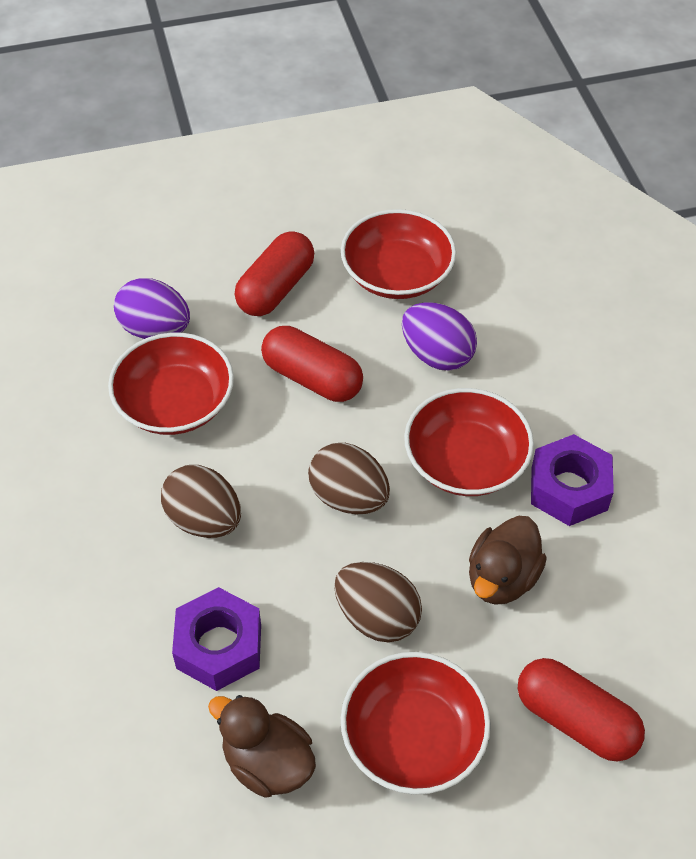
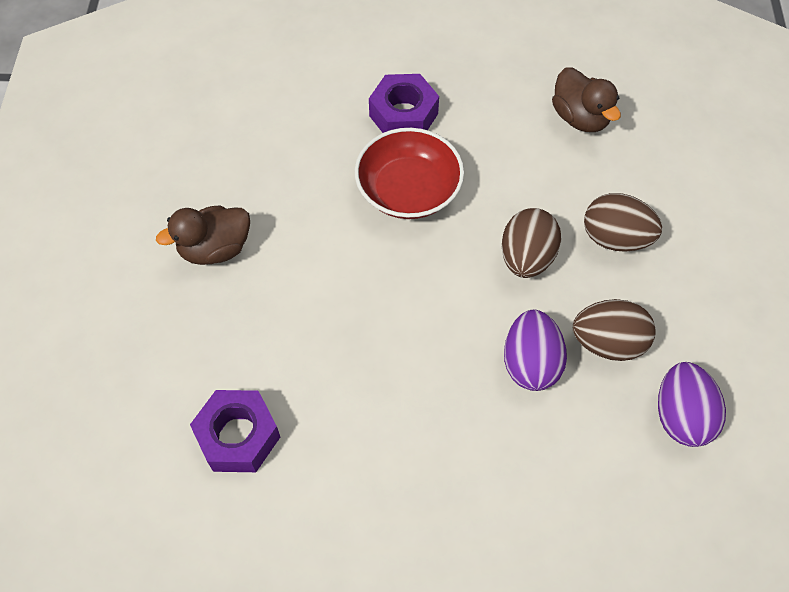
red bowl: [108,333,234,435] [341,209,456,299] [341,652,491,795] [404,388,534,496] = 4 -> [354,128,464,219] = 1
red capsule: [234,231,314,316] [261,326,363,402] [517,658,645,762] = 3 -> none = 0

